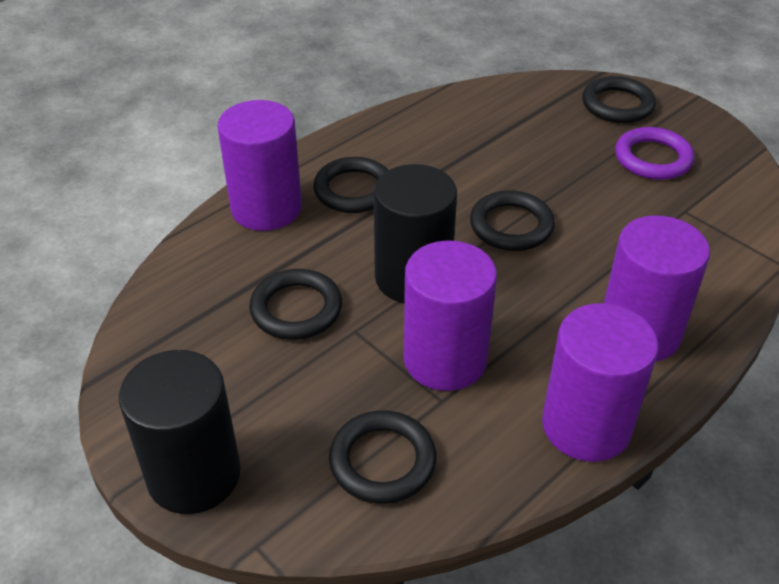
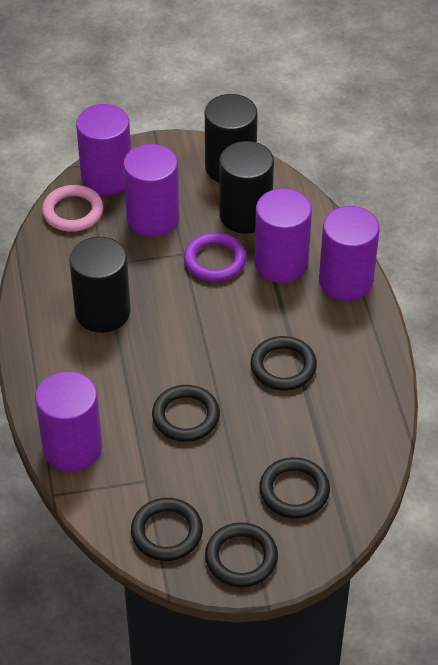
black cylinder: [119,350,241,514] [373,164,457,303] = 2 -> [69,237,131,333] [205,94,258,183] [220,141,274,234] = 3
pink ring: none = 0 -> [42,185,103,232] = 1
purple cylinder: [217,100,302,231] [404,240,497,391] [542,303,658,462] [604,215,710,362] = 4 -> [35,371,102,472] [76,104,131,195] [123,144,180,237] [255,188,312,283] [319,206,380,301] = 5

